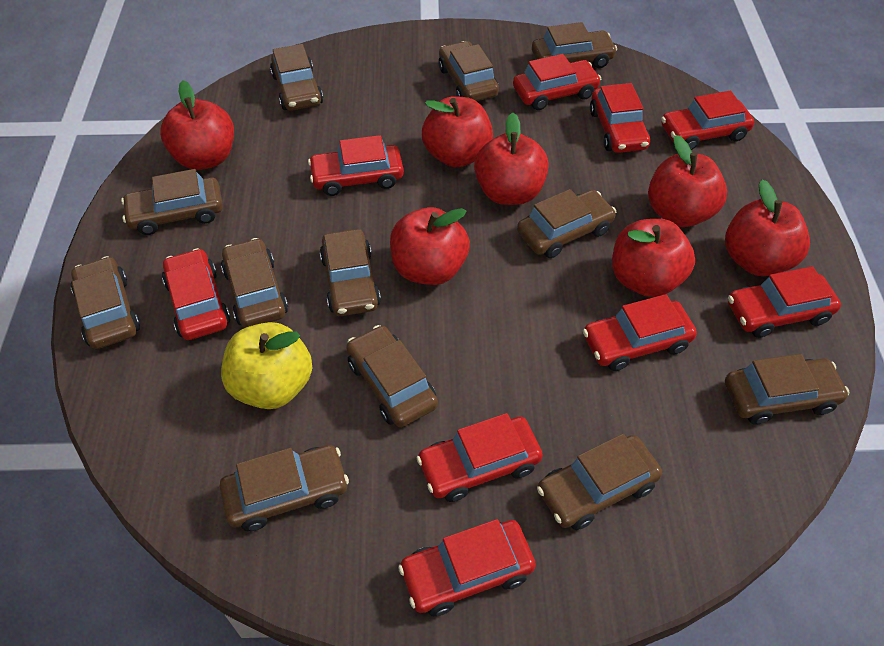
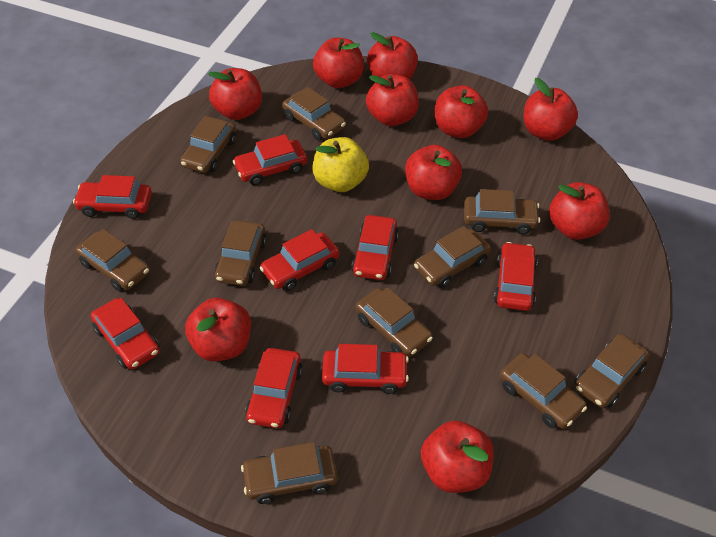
brown car: [71,256,140,349] [121,169,223,235] [220,445,349,531] [221,238,288,328] [270,44,323,111] [320,229,381,316] [346,325,438,427] [439,41,499,101] [517,189,616,258] [532,22,617,68] [537,434,662,530] [725,354,849,425] = 12 -> [76,229,150,292] [180,116,236,173] [214,220,267,286] [241,442,338,504] [282,87,346,141] [356,287,433,357] [414,226,491,288] [464,189,540,235] [500,353,587,429] [575,334,649,408] = 10
red apple: [160,80,234,170] [390,207,470,285] [422,96,493,167] [474,113,549,205] [612,219,695,297] [648,135,727,227] [725,180,810,276] = 7 -> [185,298,251,362] [208,68,262,120] [313,38,364,88] [366,74,419,126] [367,32,418,80] [405,145,462,200] [421,420,494,493] [435,85,488,138] [523,78,578,141] [549,182,610,240] = 10
red car: [162,248,230,340] [308,135,404,196] [398,519,536,616] [417,413,543,502] [513,54,601,110] [583,294,697,371] [590,83,650,153] [661,91,755,150] [728,266,841,338] = 9 -> [73,175,152,219] [91,298,160,370] [233,134,307,185] [245,348,303,428] [260,229,339,291] [322,344,409,394] [351,215,399,280] [494,242,538,311] = 8

